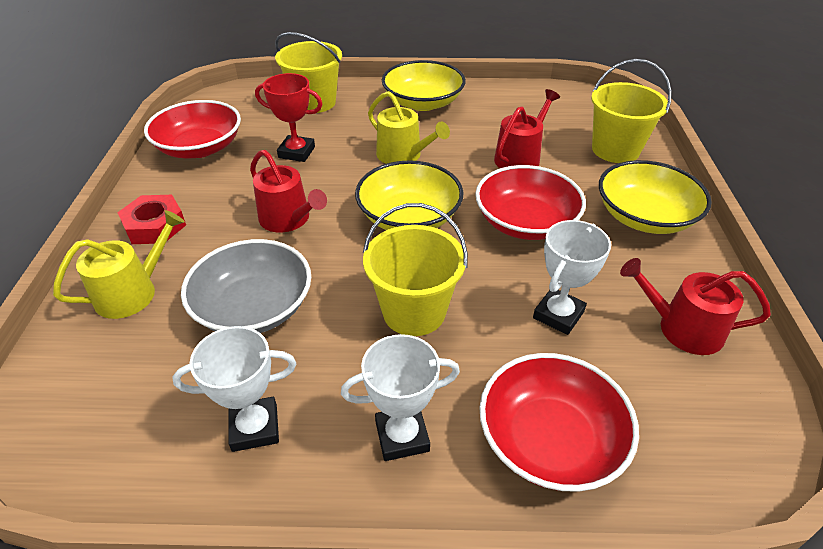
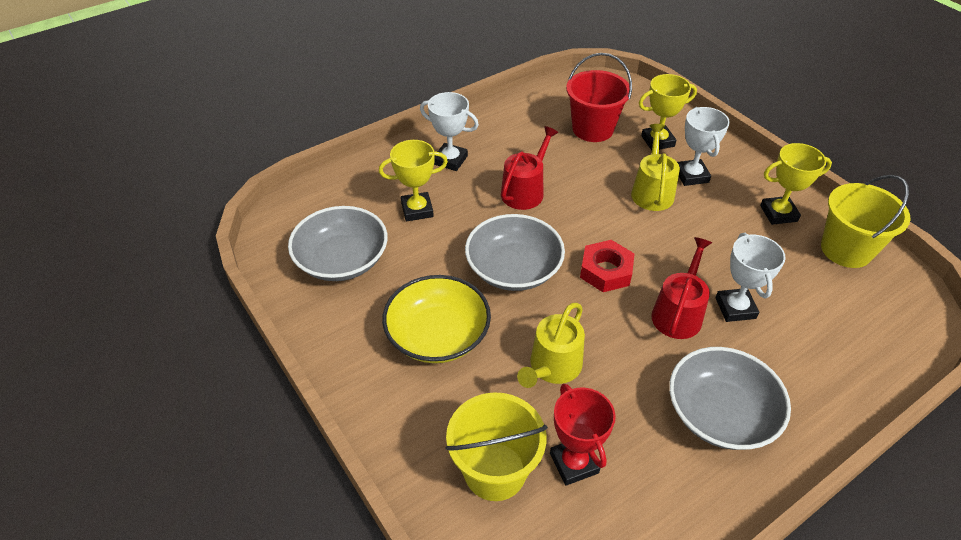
grey bowl: [181,239,311,333] = 1 -> [288,206,388,281] [465,214,565,291] [669,347,791,450] = 3
red bowl: [144,100,241,159] [475,165,586,240] [479,353,639,492] = 3 -> none = 0
red bucket: none = 0 -> [566,53,632,142] = 1
red watering can: [250,150,327,232] [494,89,560,168] [620,258,771,355] = 3 -> [501,126,558,210] [651,237,712,339] = 2
yellow bowl: [355,160,463,230] [382,60,466,111] [599,160,712,234] = 3 -> [382,275,491,363] = 1
yellow bucket: [275,32,342,113] [363,203,468,336] [591,59,672,163] = 3 -> [445,392,548,501] [821,175,910,268] = 2
yellow trophy: none = 0 -> [379,140,448,221] [639,74,697,151] [760,143,832,225] = 3

